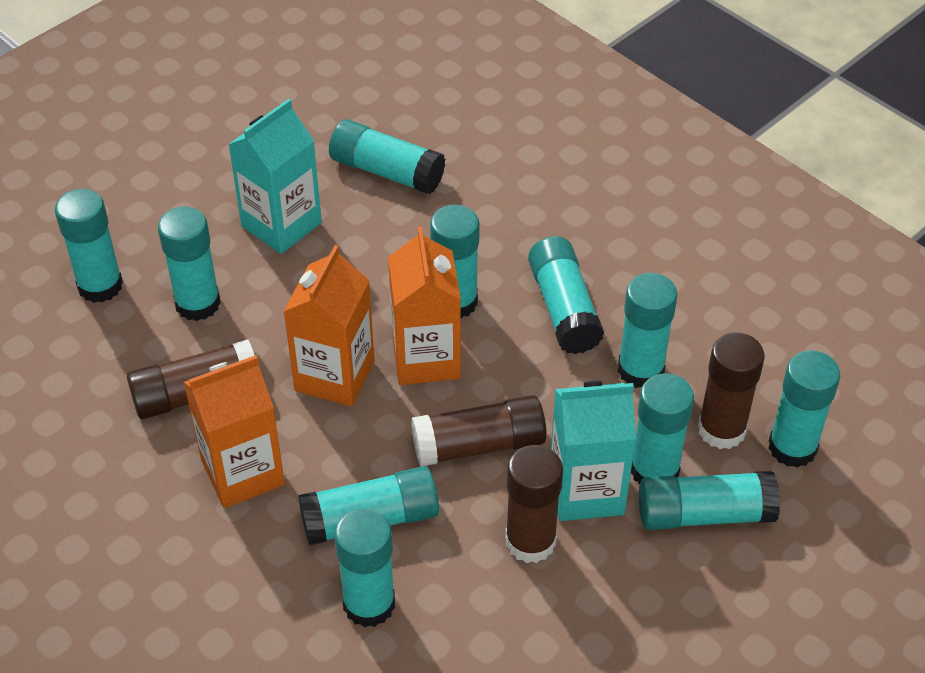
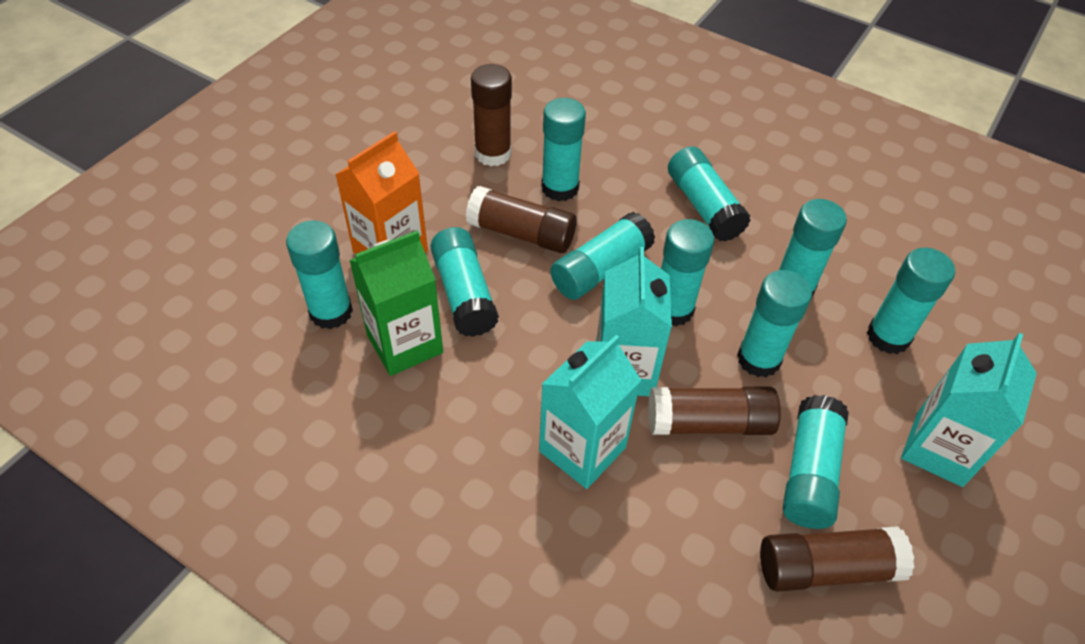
green carton: none = 0 -> [349,230,443,376] = 1
orange carton: [184,355,285,508] [283,245,374,407] [388,227,461,385] = 3 -> [335,131,428,254] = 1
turquoise carton: [228,99,322,254] [551,381,636,521] = 2 -> [539,335,641,489] [596,247,672,396] [901,333,1037,487] = 3
turquoise glue stick: [55,189,123,303] [158,206,221,321] [298,466,439,546] [329,119,445,194] [334,508,395,628] [430,205,480,318] [528,236,604,354] [618,273,677,388] [631,373,694,485] [639,471,780,530] [768,350,840,468] = 11 -> [286,220,353,329] [430,227,499,337] [541,98,586,201] [550,212,655,300] [661,219,714,326] [668,146,751,242] [737,270,812,377] [779,199,847,299] [783,395,849,529] [867,248,955,354] = 10

